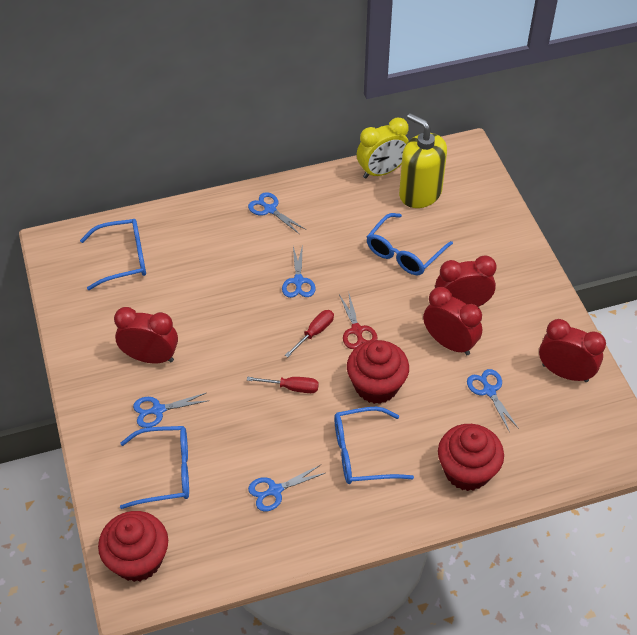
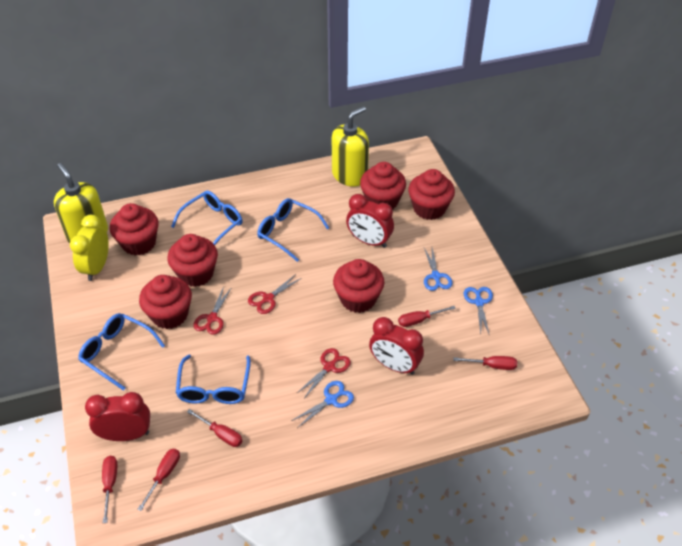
blue scissors: [133,393,210,428] [248,192,306,234] [248,465,325,512] [282,244,316,298] [467,369,519,432] = 5 -> [291,381,354,428] [424,248,453,291] [464,287,493,336] = 3
red clock: [114,307,178,363] [423,287,482,355] [435,255,497,307] [539,319,606,382] = 4 -> [85,392,150,441] [346,194,394,248] [369,317,424,375] = 3
red cupcake: [98,511,168,582] [347,340,409,404] [438,424,504,491] = 3 -> [110,203,159,255] [139,275,192,329] [167,234,218,287] [333,259,384,313] [360,162,406,210] [408,169,455,220] = 6
red scissors: [339,294,378,349] = 1 -> [194,286,232,335] [248,274,302,314] [297,348,351,398] = 3
red screwdriver: [247,377,319,393] [285,310,334,357] = 2 -> [102,456,117,523] [137,449,180,511] [187,409,242,447] [398,306,456,327] [453,356,517,370] = 5
yellow soap dispenser: [399,113,447,208] = 1 -> [54,163,108,243] [332,106,369,187] = 2

